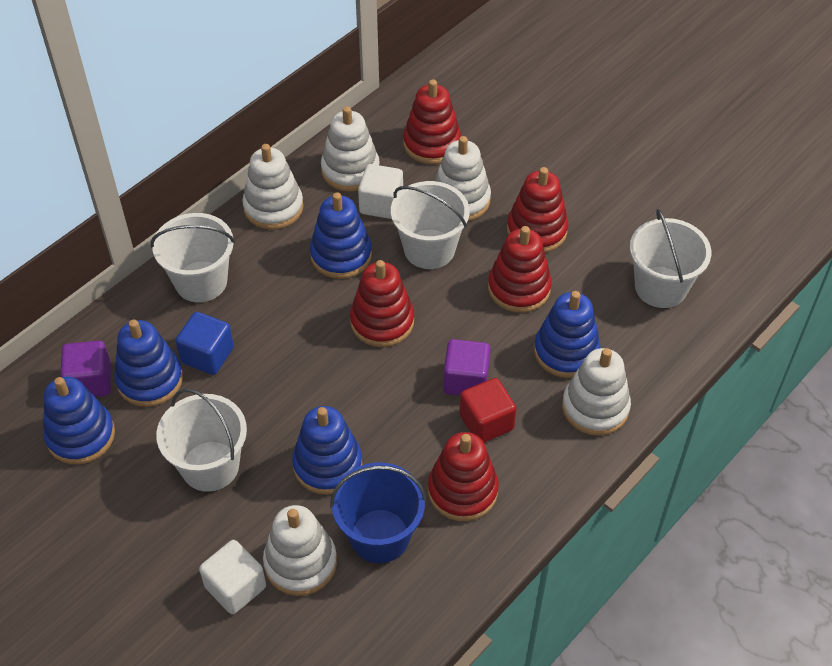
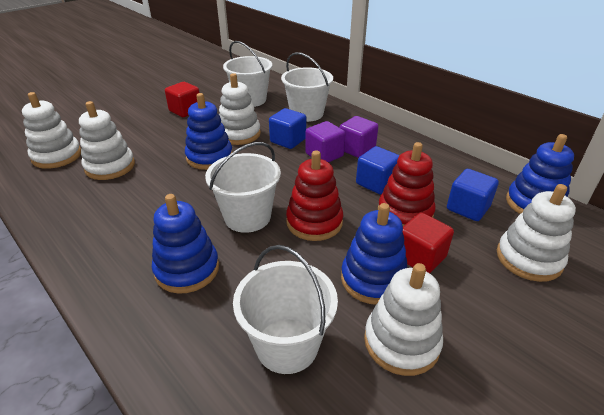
blue bucket: [330,462,427,563] = 1 -> none = 0
blue cube: [176,312,234,375] = 1 -> [269,108,306,149] [356,146,400,194] [447,169,499,221] = 3
blue stacking toy: [43,377,115,464] [114,319,183,407] [292,406,362,495] [310,192,372,279] [534,291,601,378] = 5 -> [152,194,219,294] [185,93,233,170] [341,203,407,305] [506,134,574,214] = 4
red cube: [459,378,517,443] = 1 -> [165,82,199,117] [403,213,454,273] = 2
red stacking toy: [350,260,414,347] [403,79,461,164] [428,432,499,521] [488,226,552,313] [507,167,568,252] = 5 -> [286,150,343,241] [378,142,436,226] = 2
white cube: [199,540,266,614] [358,164,403,219] = 2 -> none = 0

